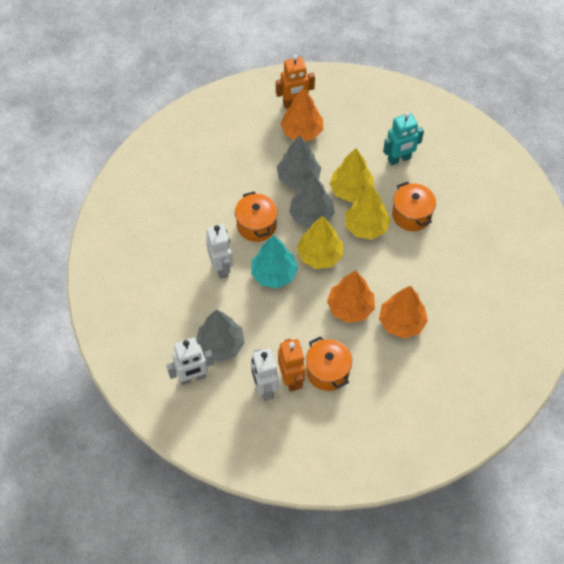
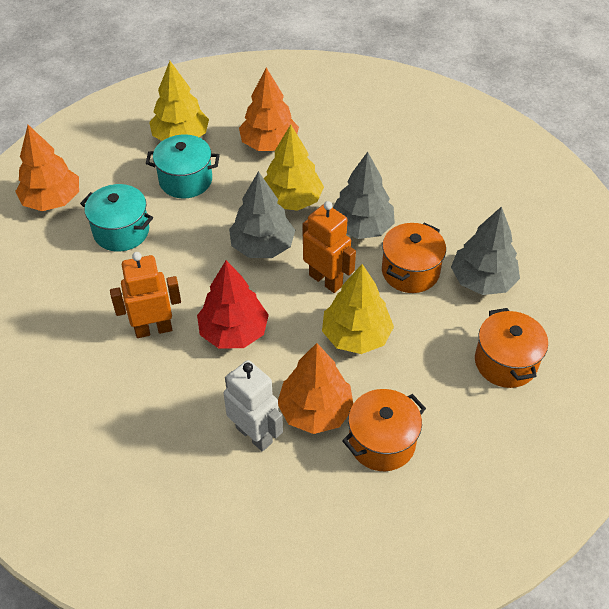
red tree: none = 0 -> [197,260,269,348] = 1
turquoise pot: none = 0 -> [80,184,153,252] [146,134,220,198] = 2
turquoise robot: [383,112,424,166] = 1 -> none = 0
turquoise tree: [251,235,298,288] = 1 -> none = 0
white robot: [167,338,214,385] [206,224,233,279] [251,349,279,401] = 3 -> [224,360,283,452] = 1

